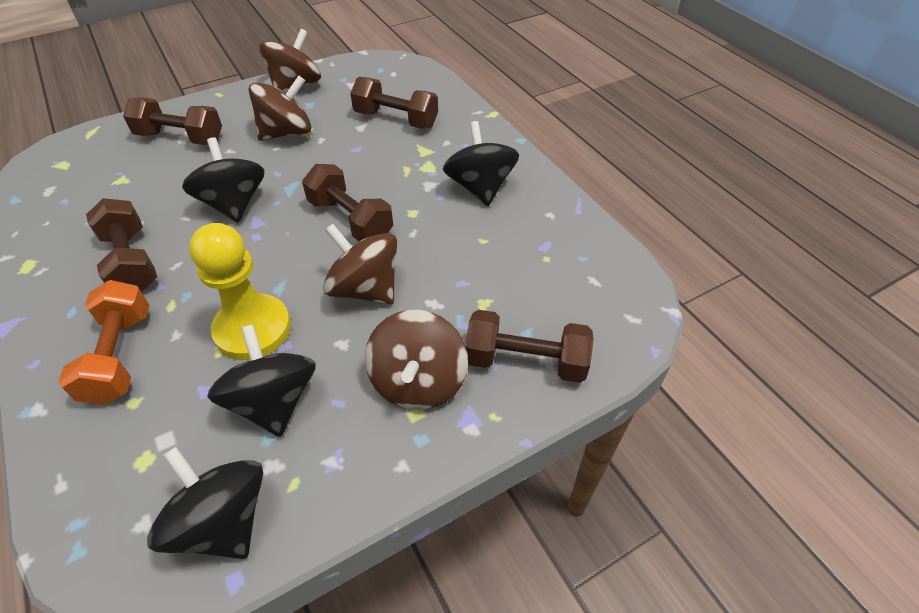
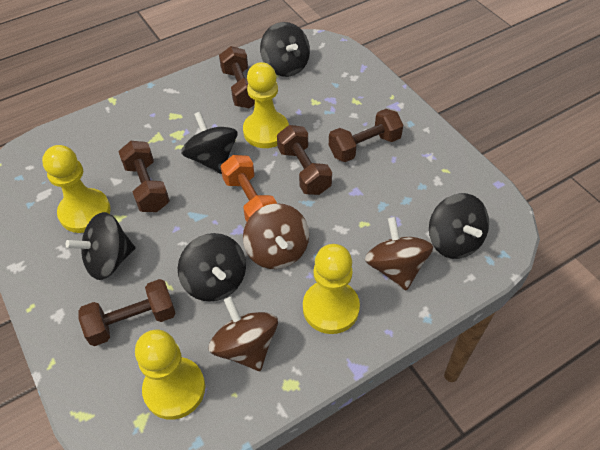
black spinning top: [147,447,263,559] [182,137,264,223] [207,324,316,437] [443,121,519,206] = 4 -> [66,212,135,280] [178,233,246,302] [181,112,237,174] [260,22,310,77] [429,193,489,259] = 5
brown spinning top: [248,75,311,141] [260,29,321,93] [323,224,397,304] [365,310,468,410] = 4 -> [209,297,278,371] [243,203,309,269] [365,217,433,291] = 3
yellow pawn: [189,223,291,360] = 1 -> [42,145,111,233] [135,330,205,420] [243,62,289,148] [303,244,360,334] = 4

